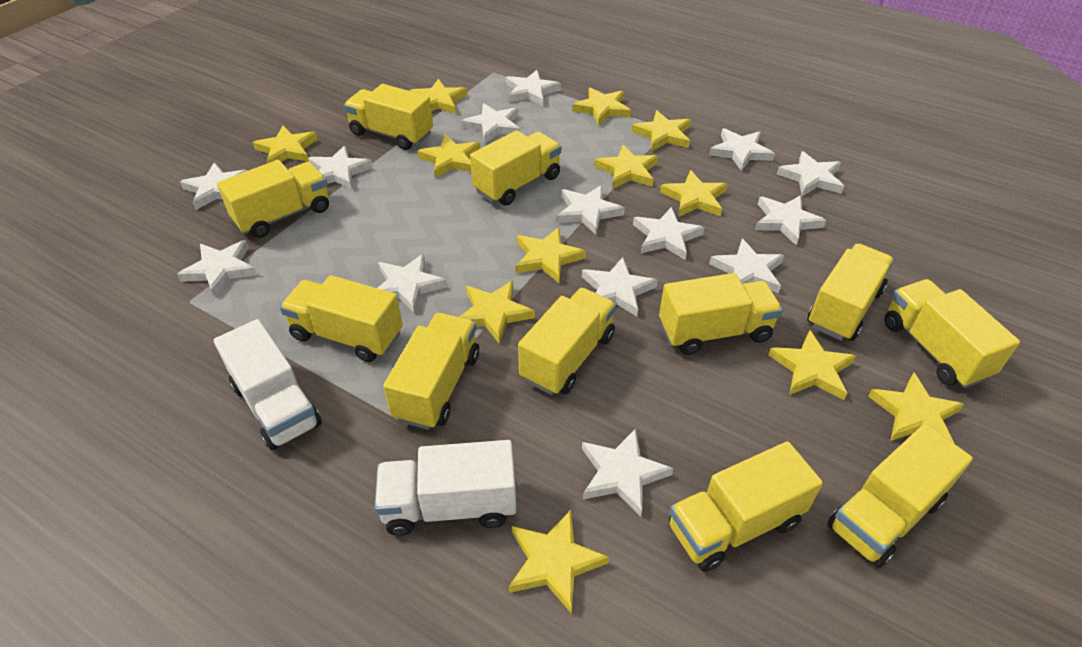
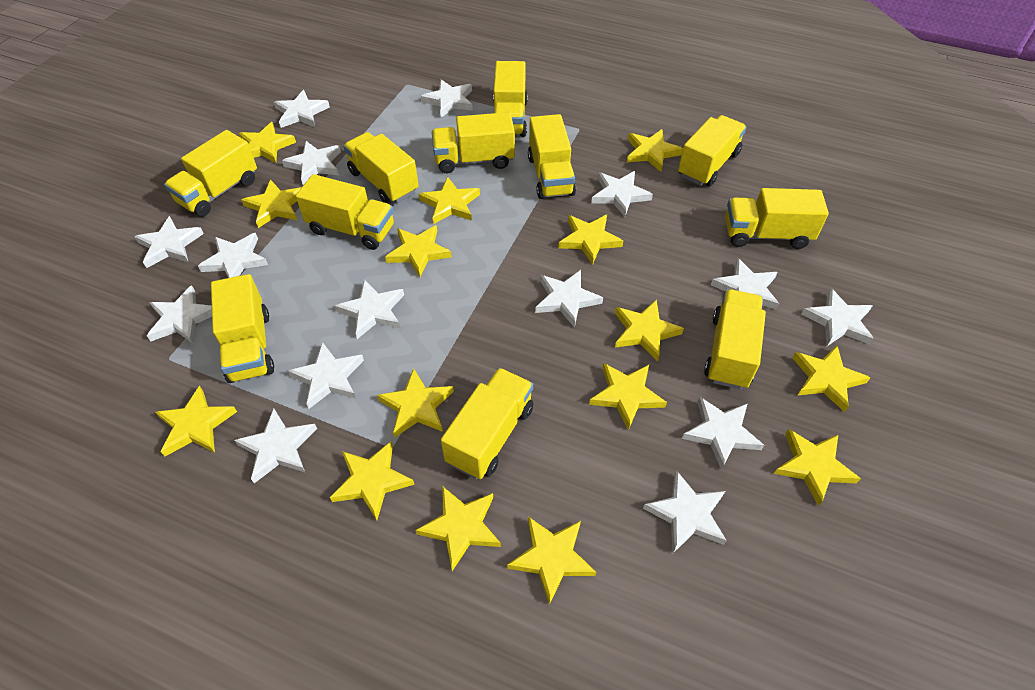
white star: [177,240,257,297] [180,162,249,210] [308,146,373,190] [378,254,447,314] [462,103,520,143] [506,70,561,106] [557,185,625,235] [582,257,658,317] [582,428,674,517] [633,207,704,260] [709,128,775,171] [709,239,784,293] [755,195,826,246] [777,151,844,196] = 14 -> [134,216,204,268] [147,285,212,344] [198,233,268,278] [234,408,317,483] [274,90,330,128] [282,141,341,185] [288,342,364,409] [335,279,404,339] [421,79,473,118] [535,270,603,328] [591,171,653,217] [643,470,727,553] [682,397,764,470] [711,258,779,310] [801,288,874,346] = 15
white truck: [214,319,322,451] [374,440,517,536] = 2 -> none = 0
yellow star: [252,126,318,163] [409,79,467,114] [417,134,480,178] [460,281,535,344] [509,510,609,614] [515,227,586,283] [572,87,631,126] [594,145,658,189] [631,111,691,151] [660,170,727,217] [769,330,856,400] [868,373,964,444] = 12 -> [155,386,237,456] [239,122,296,163] [241,179,301,228] [330,442,414,520] [377,368,454,438] [385,225,452,277] [415,486,501,571] [419,177,480,224] [507,517,596,605] [558,215,623,265] [589,363,667,430] [615,299,684,361] [627,129,683,172] [774,429,861,506] [792,346,871,412] = 15

